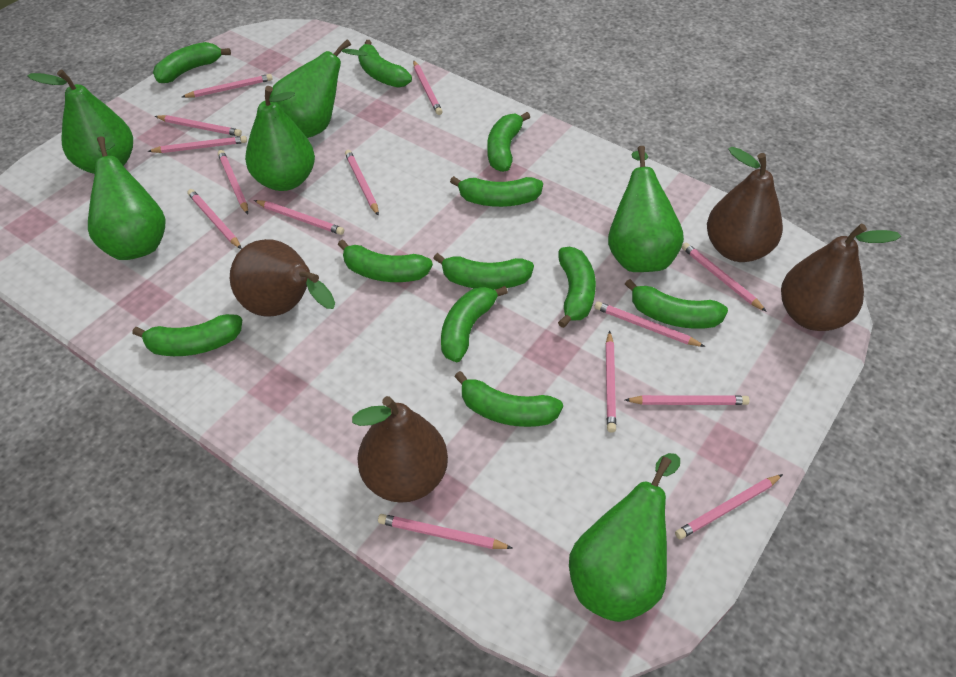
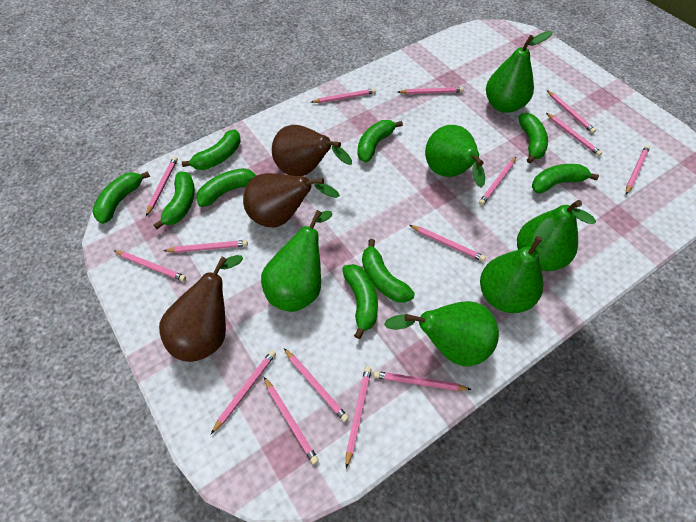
brown pear: [230,239,335,317] [352,396,448,503] [707,147,783,262] [781,224,901,331] = 4 -> [159,255,243,362] [243,173,340,227] [272,125,352,176] = 3
green banana: [132,314,242,356] [153,42,231,83] [338,239,433,282] [358,40,412,88] [433,253,534,290] [441,286,508,362] [450,176,543,207] [454,371,563,427] [487,112,530,172] [558,247,596,328] [625,279,728,329] = 11 -> [92,171,150,224] [153,172,195,229] [182,129,241,170] [196,168,257,207] [342,264,378,339] [357,120,403,162] [362,239,415,302] [518,113,548,164] [532,164,599,193] = 9
pink pencil: [147,136,247,153] [155,115,242,136] [182,74,273,98] [187,189,242,249] [218,150,248,214] [254,200,344,235] [345,150,379,216] [378,514,512,549] [413,60,443,115] [594,301,705,347] [606,331,616,433] [625,395,750,405] [675,474,783,540] [682,243,767,312] = 14 -> [114,250,186,282] [146,156,178,216] [164,240,248,253] [211,350,276,434] [264,377,319,464] [284,348,349,422] [311,89,376,103] [346,367,372,468] [374,371,472,391] [398,87,464,94] [409,225,486,262] [479,157,516,206] [546,113,602,156] [547,90,596,134] [626,145,650,194] = 15

